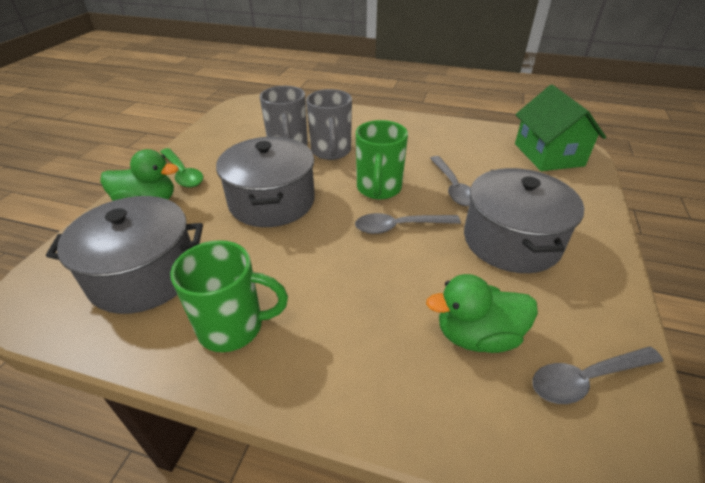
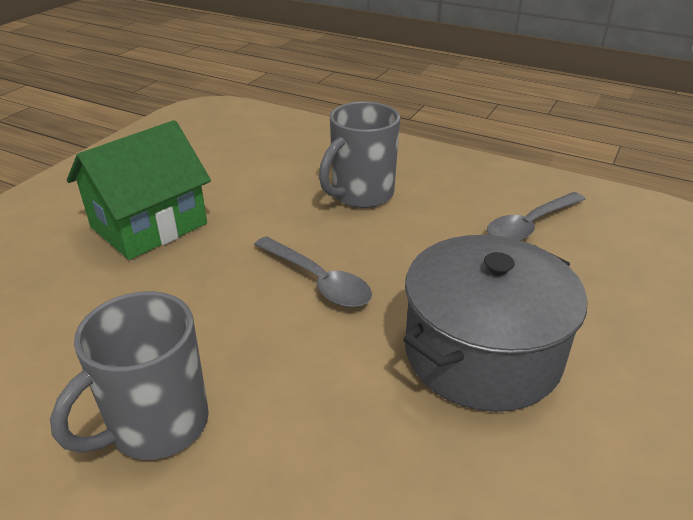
green duck: [100,149,178,201] [426,274,538,353] = 2 -> none = 0
green mug: [170,240,288,352] [356,120,408,199] = 2 -> none = 0
green spoon: [160,148,203,188] = 1 -> none = 0
grey pot: [46,196,203,314] [216,137,315,227] [464,168,584,273] = 3 -> [403,235,587,412] = 1
grey spoon: [355,213,461,234] [430,156,471,206] [532,347,663,404] = 3 -> [254,236,372,308] [487,192,585,241] = 2

